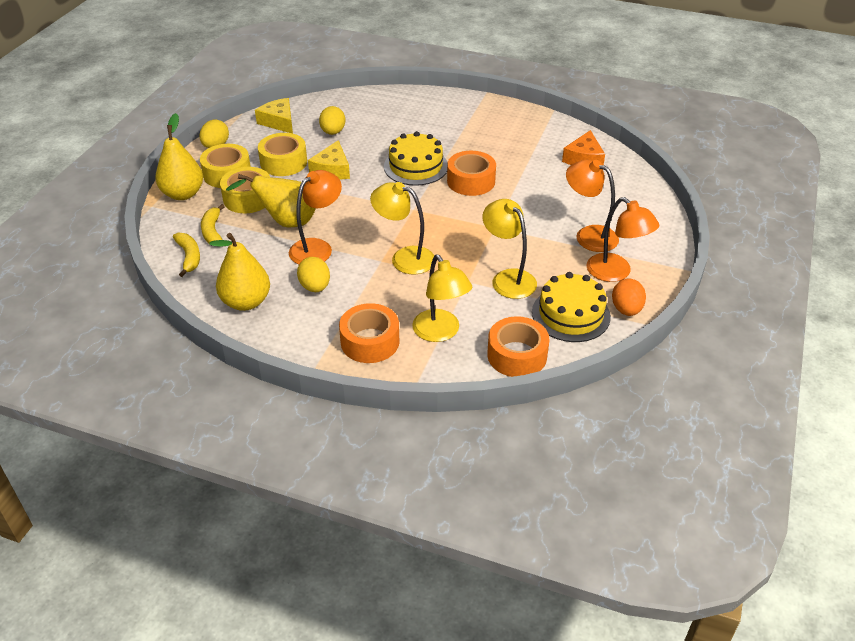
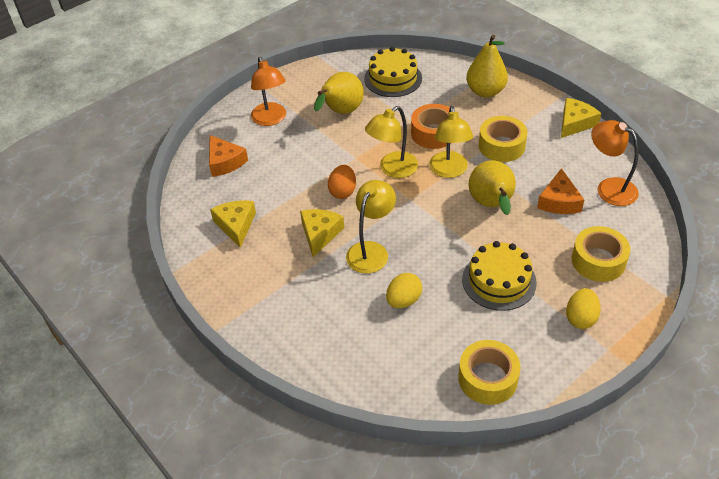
orange cheese: [562,130,605,165] = 1 -> [209,135,248,177] [537,168,584,214] = 2
orange lamp: [289,170,342,264] [566,160,619,252] [586,197,660,282] = 3 -> [251,57,286,126] [591,120,639,206] = 2
orange tape: [339,303,399,363] [447,151,496,196] [487,316,549,377] = 3 -> [411,104,451,149] = 1
yellow banana: [173,232,200,277] [201,204,225,243] = 2 -> none = 0
yellow cheese: [255,98,293,133] [308,140,350,180] = 2 -> [210,200,256,248] [300,209,344,257] [561,98,601,138] = 3
yellow egg: [199,120,229,148] [297,257,330,292] [319,106,346,135] = 3 -> [386,273,422,308] [566,288,601,329] = 2

